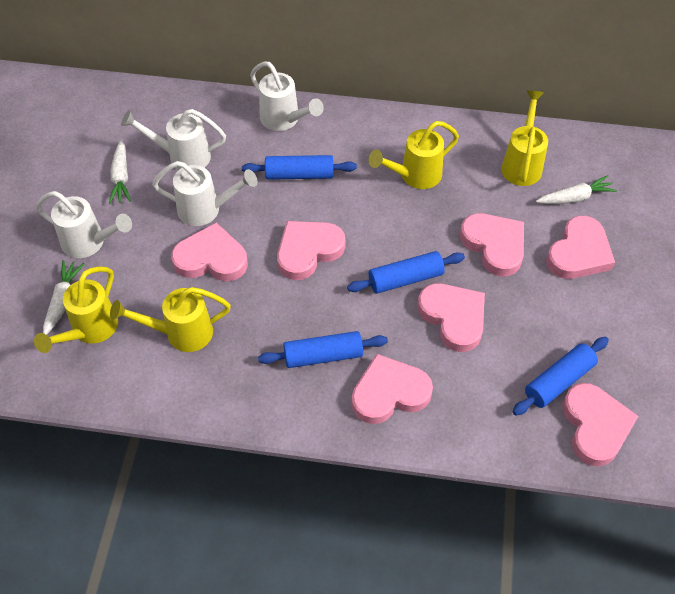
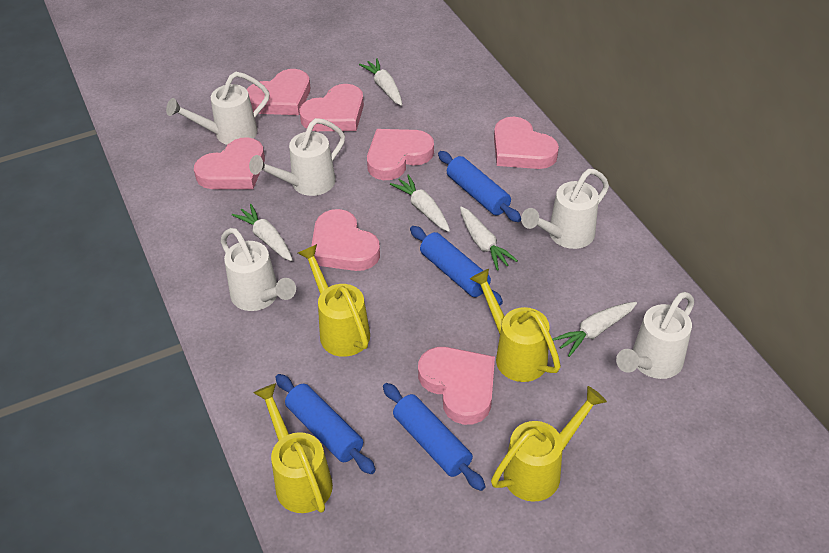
white carrot: [43,260,85,335] [109,140,131,204] [536,175,617,204] = 3 -> [232,204,292,261] [359,58,402,106] [390,175,450,232] [460,206,518,271] [552,302,637,357] = 5
white watering can: [36,191,132,258] [121,109,226,170] [152,161,257,226] [250,62,324,131] = 4 -> [166,72,270,145] [221,228,296,311] [249,118,345,196] [521,169,609,249] [616,292,694,379] = 5

